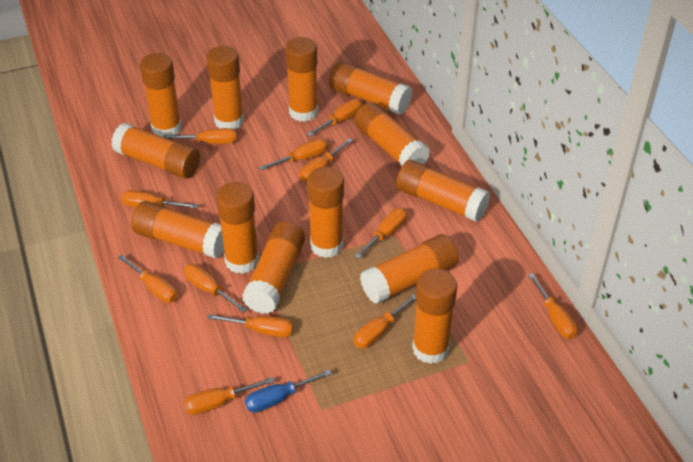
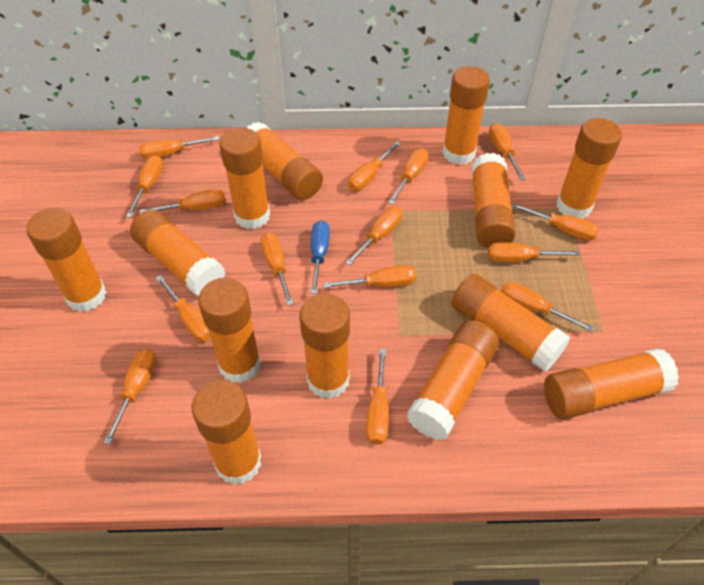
orange screwdriver: [118,254,178,303] [121,190,199,208] [164,128,237,144] [184,264,247,313] [184,377,275,415] [207,314,294,337] [259,139,327,170] [300,138,353,182] [307,99,362,136] [354,208,407,259] [354,294,416,348] [528,273,578,339] = 12 -> [104,348,157,444] [126,155,163,217] [139,136,220,159] [139,189,226,213] [156,275,211,341] [261,233,294,305] [323,265,416,288] [345,207,402,266] [348,141,401,191] [366,349,389,445] [388,148,429,205] [488,242,580,262] [489,123,526,180] [501,282,594,332] [512,203,599,241] = 15

